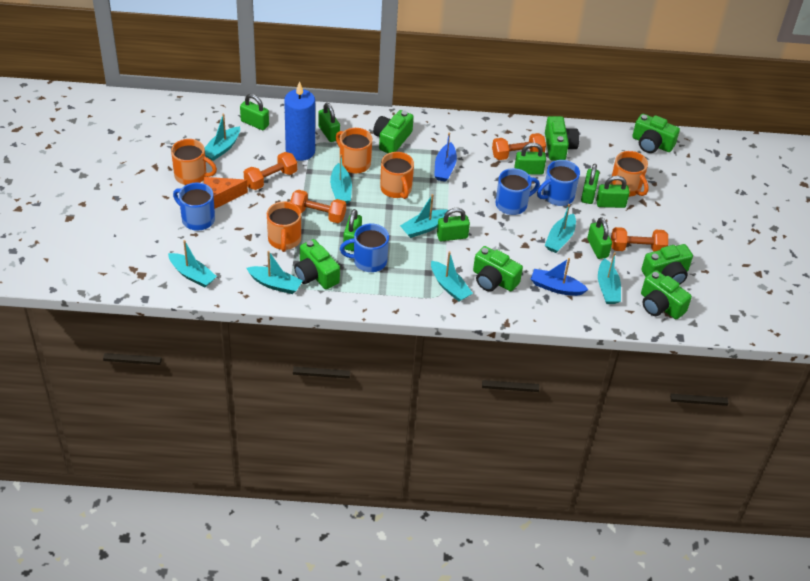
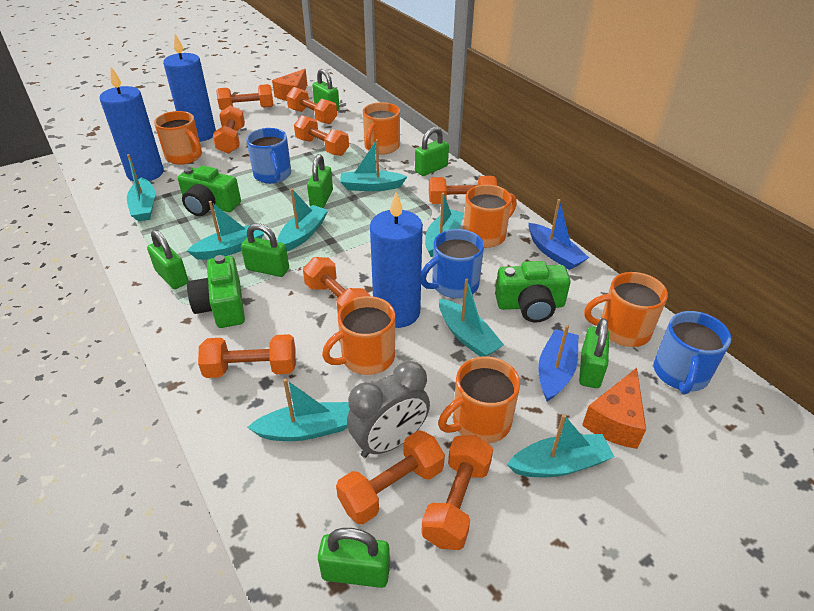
blue candle: [284,81,315,161] = 1 -> [100,67,164,181] [163,34,216,142] [370,192,423,328] = 3
blue mug: [173,182,215,231] [340,223,389,272] [495,168,540,215] [537,160,580,206] = 4 -> [246,128,291,184] [421,229,484,298] [653,311,731,395] = 3
green camera: [294,239,340,289] [373,110,414,153] [473,246,523,292] [545,116,579,161] [632,114,680,153] [641,244,693,284] [641,270,692,319] = 7 -> [178,166,241,216] [187,255,245,328] [495,261,571,323] = 3
green padlock: [240,94,269,130] [318,103,340,142] [343,209,362,251] [437,208,470,241] [515,143,546,175] [581,164,599,204] [587,217,612,259] [596,176,630,208] = 8 -> [147,230,189,289] [241,223,289,277] [307,154,333,208] [312,69,340,111] [318,528,390,588] [415,127,449,176] [579,318,609,388] = 7
grey clock: none = 0 -> [347,361,430,458] = 1
orange cheese: [204,177,248,209] = 1 -> [272,69,307,101] [582,368,646,449] = 2
orange dumbbell: [244,152,297,190] [290,190,346,223] [492,133,546,160] [611,227,668,251] = 4 -> [198,334,296,378] [213,105,245,154] [216,84,274,110] [286,87,337,124] [294,116,349,156] [303,257,370,312] [336,430,445,524] [421,435,493,550] [429,176,497,204] = 9
orange mug: [171,139,217,185] [267,201,301,252] [336,128,372,173] [380,152,414,199] [610,151,649,197] = 5 -> [154,111,202,165] [322,296,395,375] [363,102,400,155] [438,356,520,444] [463,185,517,248] [584,272,668,347] = 6

